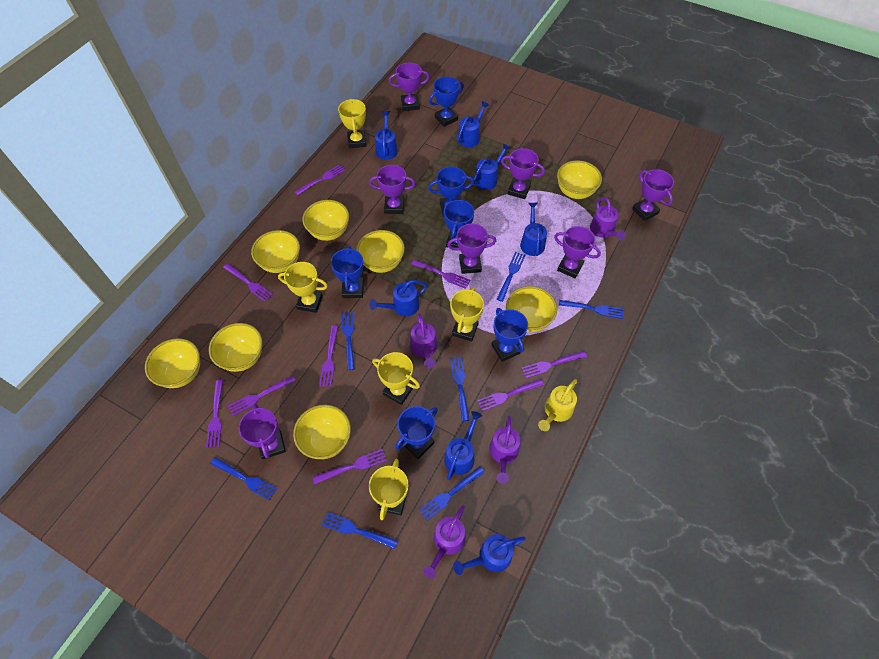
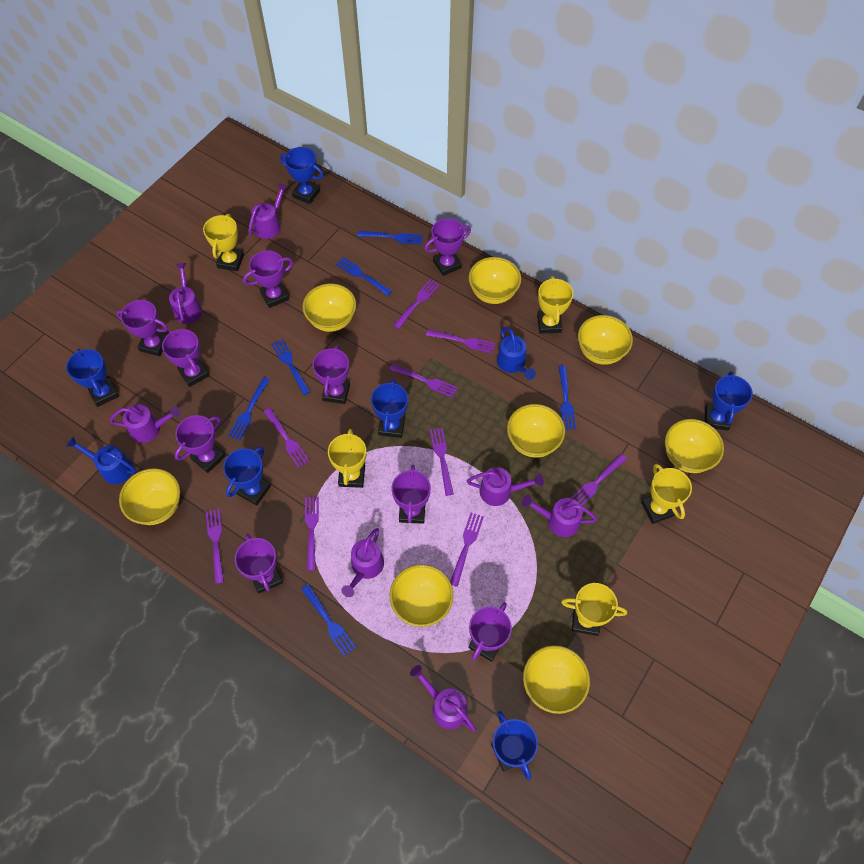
blue fork: [210,457,277,501] [322,512,398,549] [341,312,355,370] [419,466,485,521] [450,357,470,421] [497,252,525,302] [559,300,624,319] = 7 -> [228,377,270,440] [271,339,310,395] [301,584,356,656] [336,257,392,296] [358,231,423,245] [559,366,576,430] = 6
blue watering can: [369,280,428,316] [375,111,398,160] [444,411,482,480] [453,534,526,575] [457,101,489,147] [473,143,510,190] [520,203,547,256] = 7 -> [66,436,137,484] [497,327,536,380] = 2
purple trophy: [239,403,286,459] [369,165,415,214] [389,63,429,111] [447,224,496,274] [501,148,545,199] [554,226,601,278] [632,169,674,221] = 7 -> [116,300,168,356] [162,329,210,387] [175,415,225,473] [235,533,283,594] [243,250,293,308] [312,345,350,404] [391,465,431,524] [424,218,471,276] [469,602,512,662] = 9
purple watering can: [410,314,437,369] [423,505,466,578] [489,416,520,483] [590,197,626,241] = 4 -> [110,405,181,443] [169,263,202,324] [248,183,288,239] [341,528,384,597] [410,665,476,731] [467,467,544,506] [521,495,597,537] = 7
yellow watering can: [538,379,577,431] = 1 -> none = 0

